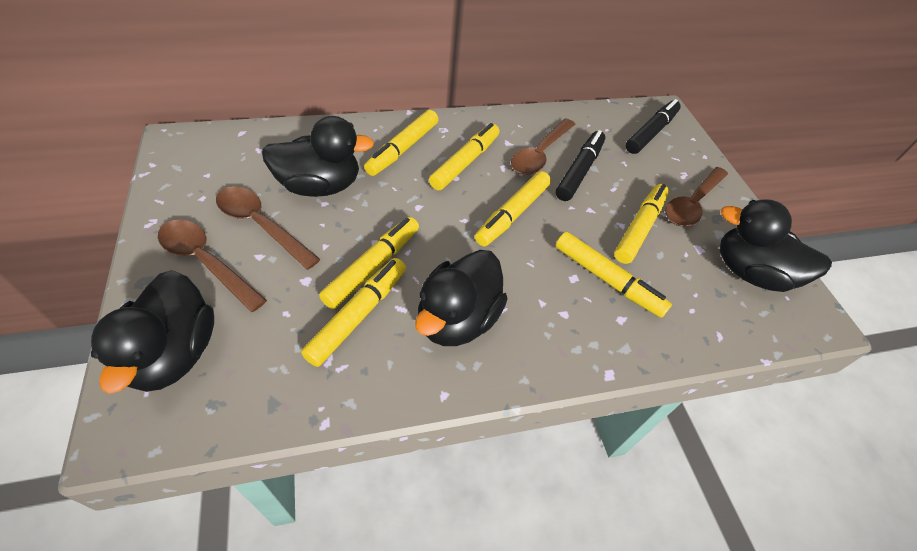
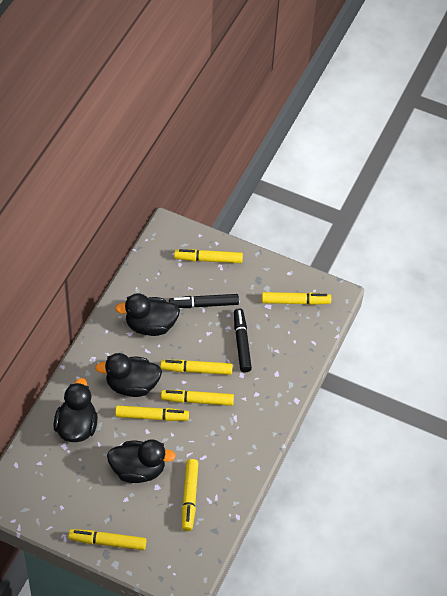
brown spoon: [158,220,267,312] [216,186,320,270] [511,118,576,175] [665,167,728,226] = 4 -> none = 0

